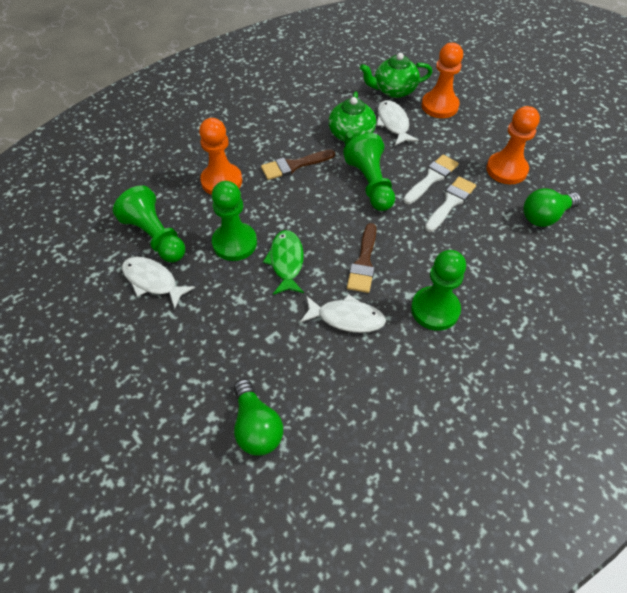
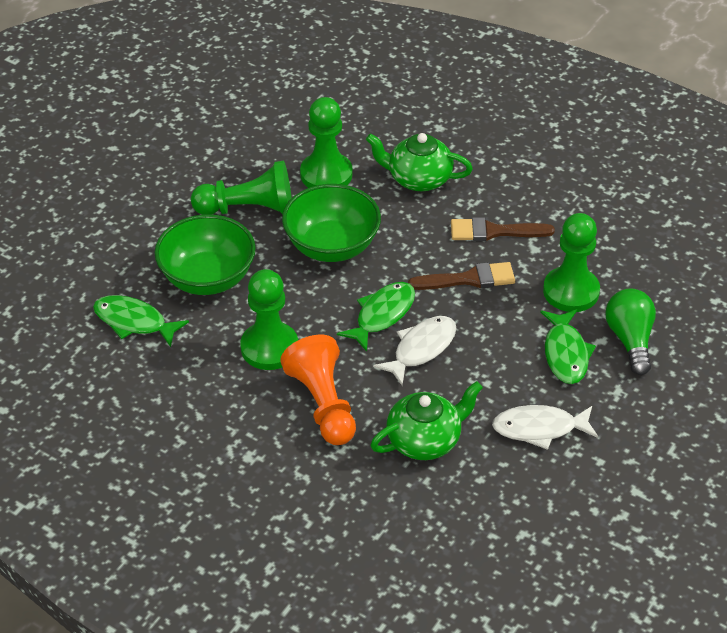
green bowl: none = 0 -> [155,214,256,295] [282,184,381,262] = 2
green fish: [263,230,304,295] = 1 -> [93,295,189,347] [337,282,415,352] [540,309,596,384] = 3
green light bulb: [234,379,283,456] [523,188,581,227] = 2 -> [605,289,656,375] = 1
orange pawn: [199,118,242,195] [422,43,463,118] [486,106,540,184] = 3 -> [280,335,356,445] = 1
white brush: [403,155,459,204] [425,177,476,232] = 2 -> none = 0
white fish: [122,257,195,309] [300,294,386,333] [376,100,419,146] = 3 -> [373,316,457,385] [492,405,598,450] = 2

